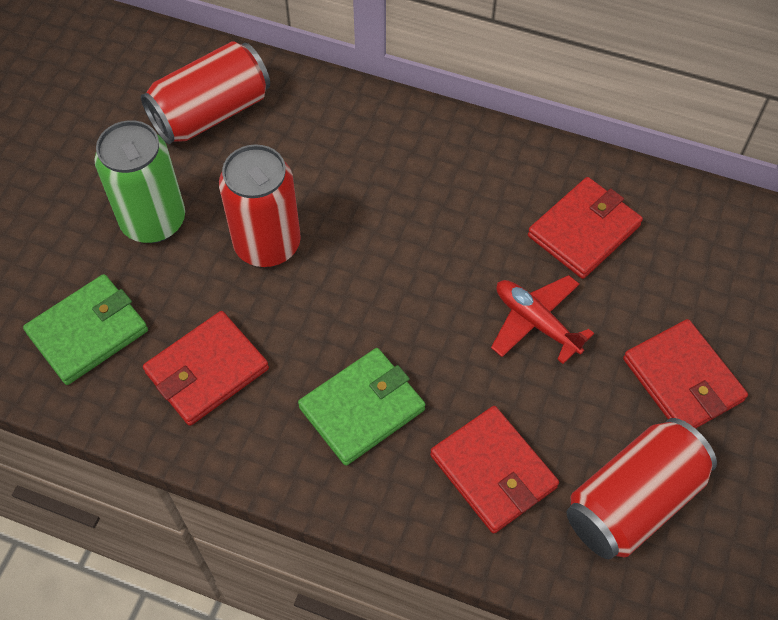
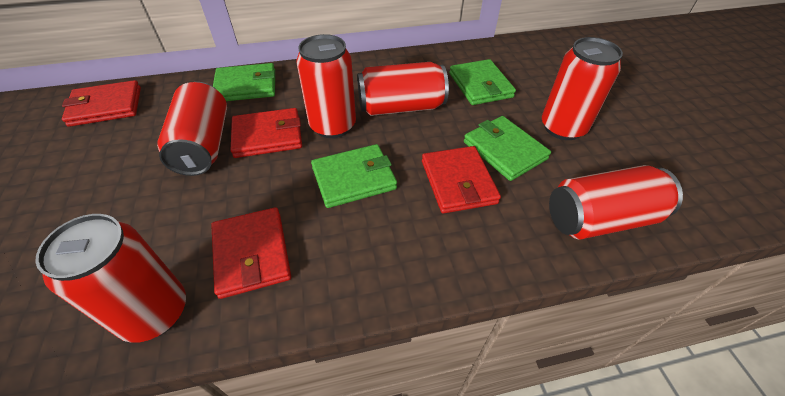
green can: [95,120,185,243] = 1 -> none = 0
green wallet: [23,274,148,385] [298,348,425,466] = 2 -> [213,63,275,101] [311,144,397,208] [449,59,516,105] [464,116,551,181] = 4
red can: [141,41,270,144] [219,144,301,267] [567,418,717,559] = 3 -> [35,214,186,343] [157,82,227,176] [296,34,356,138] [357,62,449,116] [542,37,623,140] [549,165,683,240] = 6
red plane: [491,275,594,364] = 1 -> none = 0

